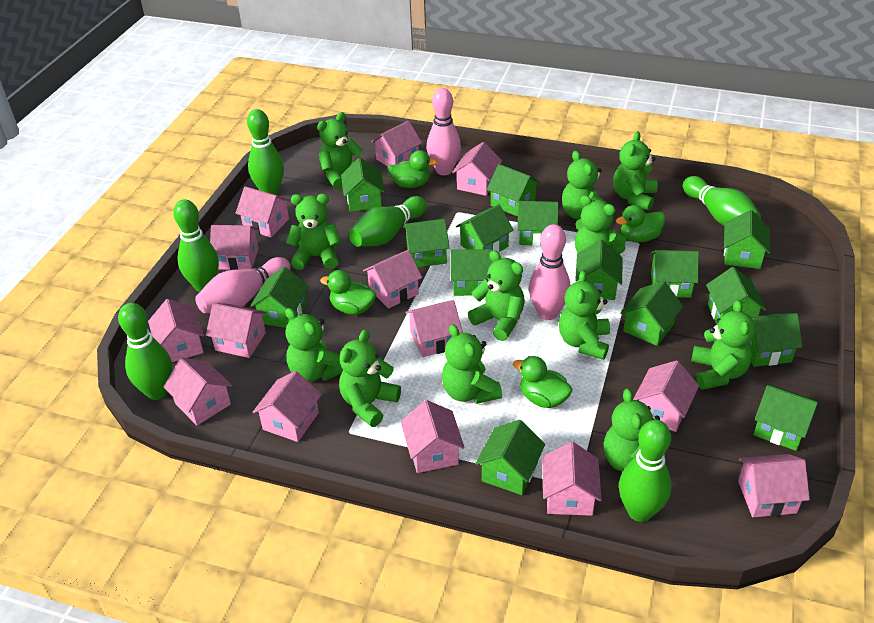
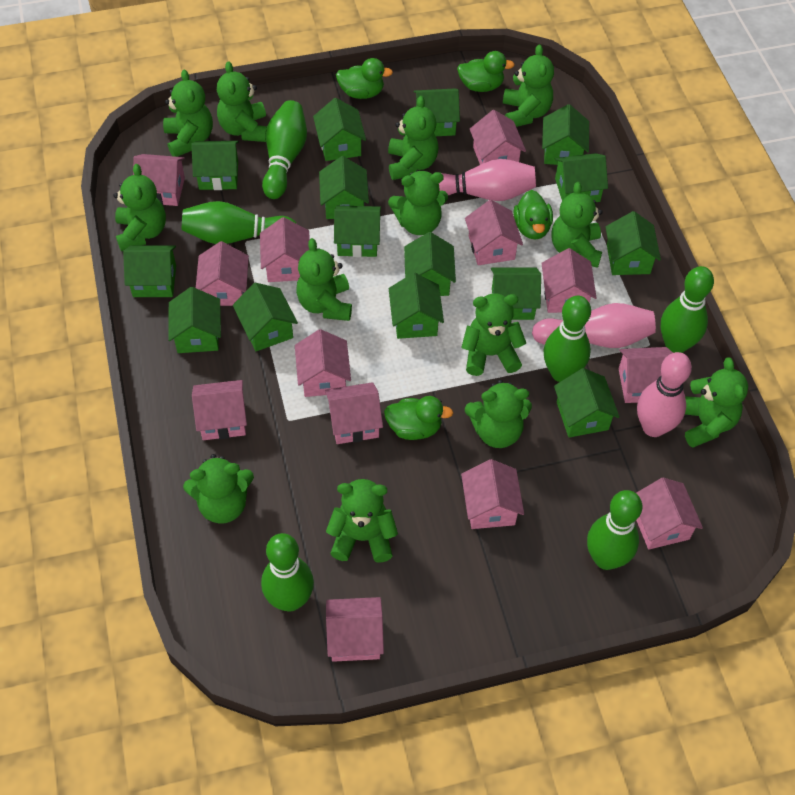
green teddy bear: [285,308,343,382] [286,194,341,270] [317,112,363,190] [339,329,401,427] [442,324,502,404] [468,250,525,341] [559,270,610,360] [562,151,606,219] [575,195,626,254] [604,388,660,472] [613,131,657,210] [692,300,756,390] = 12 -> [113,164,166,252] [163,69,213,157] [183,454,254,524] [217,61,267,142] [296,238,352,321] [326,479,398,563] [388,96,438,180] [388,171,448,235] [461,293,526,376] [465,380,532,448] [503,44,554,127] [551,182,603,268] [685,357,748,448] = 13
pink house: [148,299,204,362] [164,358,232,425] [206,303,267,358] [210,225,259,270] [236,186,290,237] [253,371,322,442] [363,250,422,309] [371,121,422,166] [401,400,465,473] [405,300,463,357] [452,142,502,196] [542,442,602,516] [633,360,699,432] [738,454,810,517] = 14 -> [133,154,185,206] [192,380,247,440] [196,241,249,306] [260,217,310,282] [295,329,351,397] [325,382,383,444] [326,597,384,662] [461,459,524,529] [465,200,523,265] [470,110,526,165] [541,248,597,313] [619,347,673,403] [636,478,703,549] = 13

